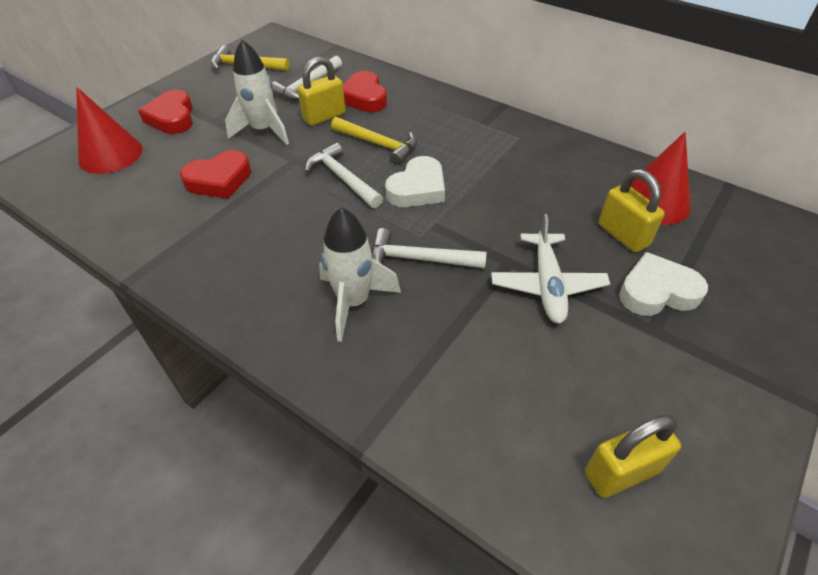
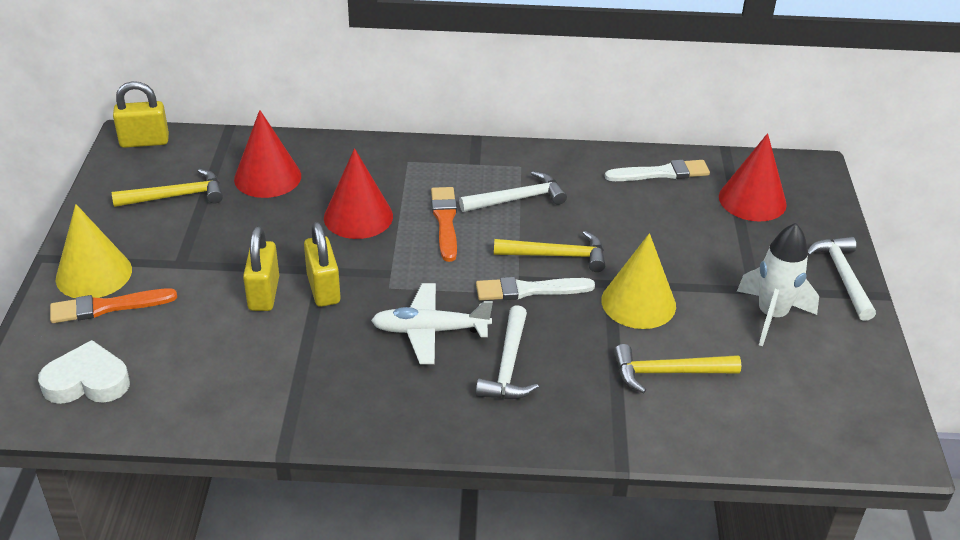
orange brush: none = 0 -> [50,289,177,323] [431,187,457,262] = 2
red cone: [76,87,143,174] [630,132,691,225] = 2 -> [234,110,301,198] [324,148,393,239] [719,133,787,222] = 3
red heart: [138,90,193,134] [180,150,251,199] [343,71,387,112] = 3 -> none = 0
white brush: none = 0 -> [476,277,595,300] [605,160,710,181] = 2
white heart: [385,156,445,207] [619,252,708,316] = 2 -> [38,340,130,404] = 1
white rocket: [225,40,289,145] [319,207,401,342] = 2 -> [737,223,819,346] = 1
yellow cone: none = 0 -> [56,204,132,298] [601,233,676,329] = 2
yellow hammer: [211,45,290,71] [331,117,417,165] = 2 -> [112,169,223,207] [494,231,605,272] [614,344,741,393] = 3

